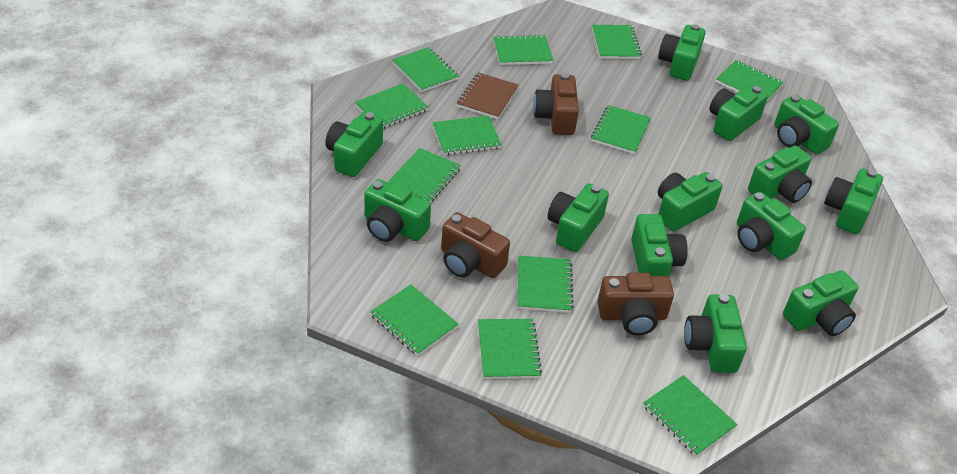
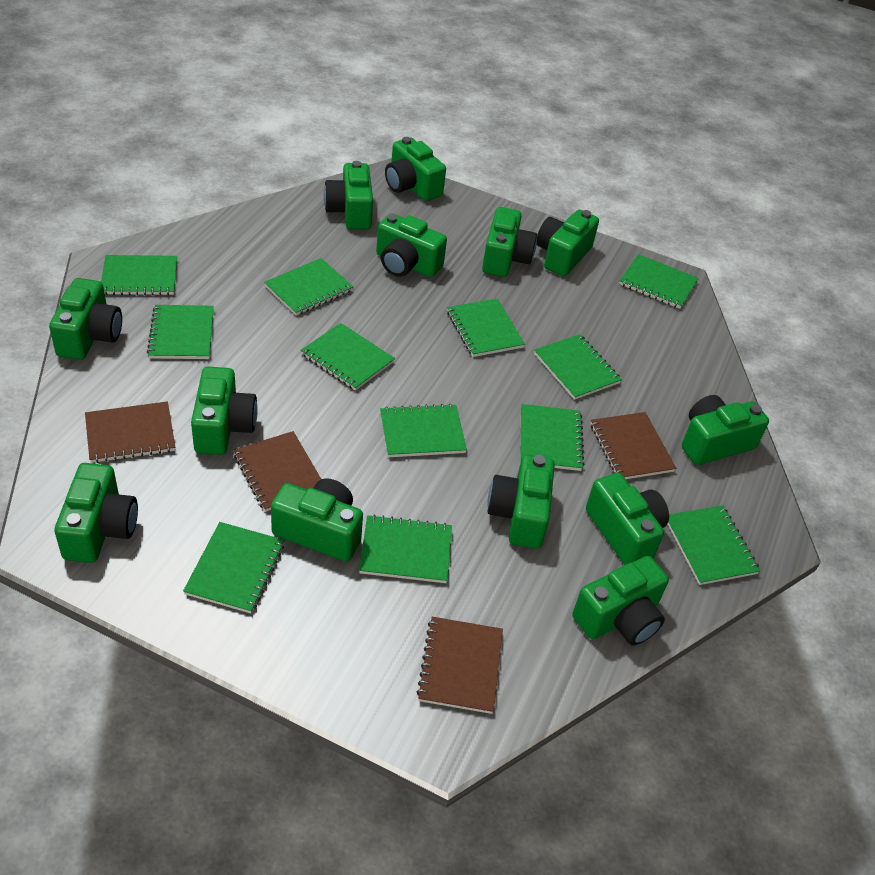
brown camera: [441,212,510,278] [533,73,579,135] [597,273,674,335] = 3 -> none = 0
brown notebook: [457,72,519,119] = 1 -> [85,401,175,463] [234,431,321,512] [417,617,503,714] [591,412,676,479] = 4

